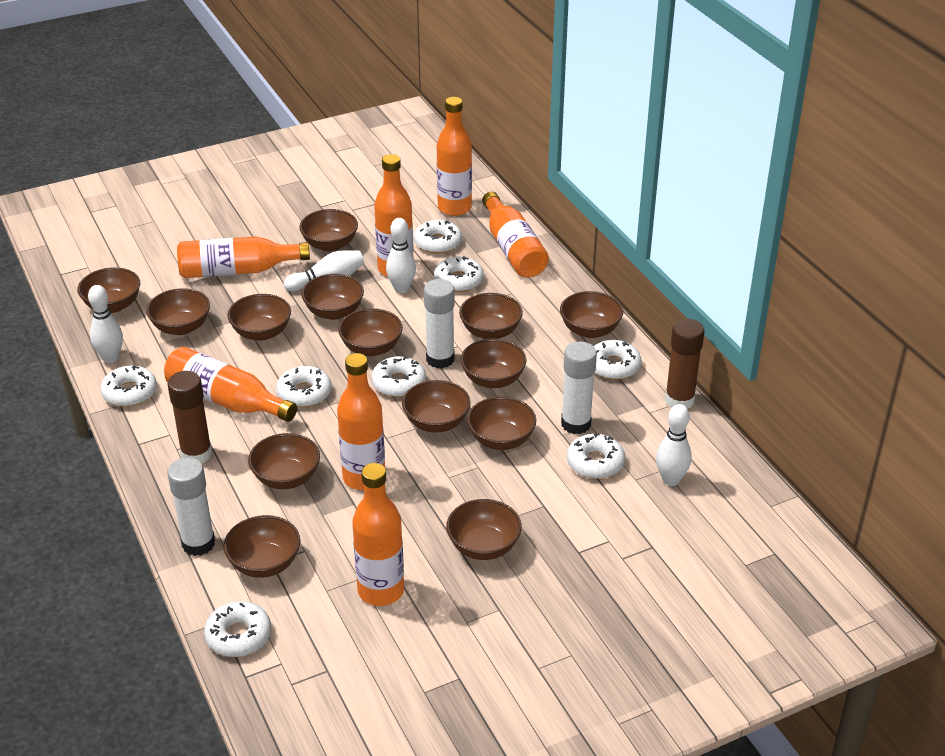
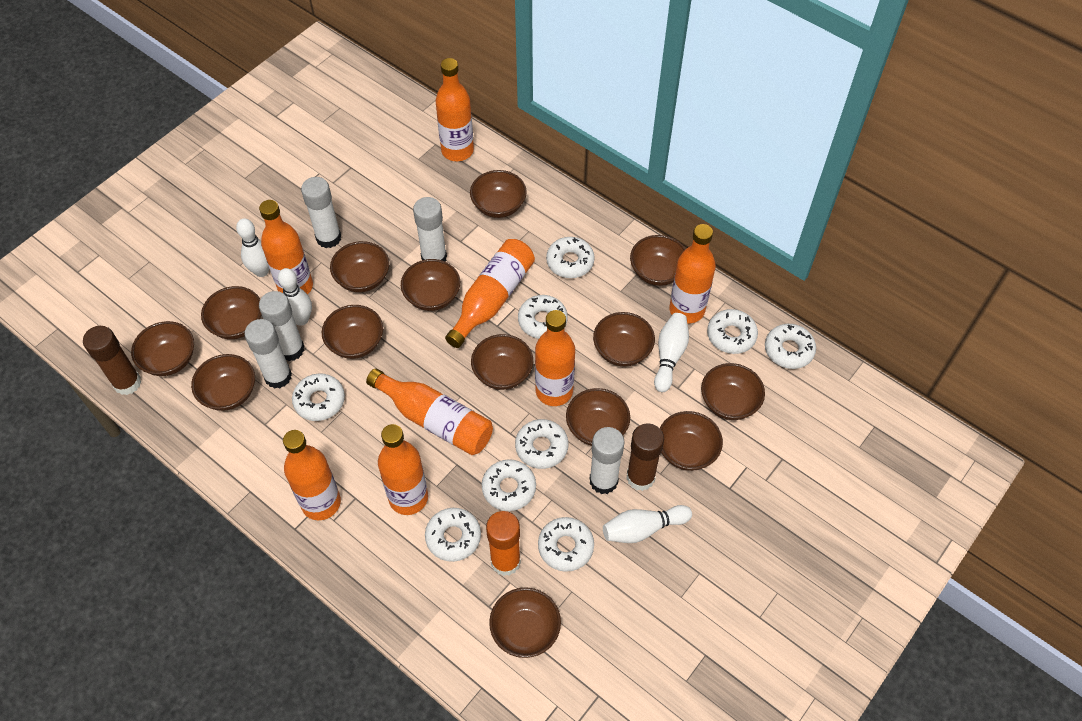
orange bottle: [164,347,297,422] [177,236,310,278] [337,353,385,490] [352,463,404,606] [374,154,414,277] [437,97,472,216] [482,192,549,278] = 7 -> [259,200,313,295] [283,430,341,520] [366,368,493,455] [378,424,428,515] [435,58,474,161] [445,239,535,348] [535,310,575,406] [669,224,716,323] = 8
orange glue stick: none = 0 -> [486,511,521,576] = 1
white donut: [100,365,157,407] [204,601,271,657] [276,366,332,407] [371,356,426,397] [414,220,462,254] [434,256,484,292] [567,433,625,479] [594,340,642,380] = 8 -> [292,373,345,421] [425,508,481,562] [482,459,536,511] [515,419,568,469] [518,295,568,339] [538,517,594,572] [546,237,595,278] [707,309,758,354] [765,324,816,369] = 9
white glue stick: [167,458,215,556] [424,279,455,369] [561,342,597,434] = 3 -> [245,319,292,389] [259,291,305,361] [301,177,341,248] [413,197,447,261] [589,427,625,494] = 5

